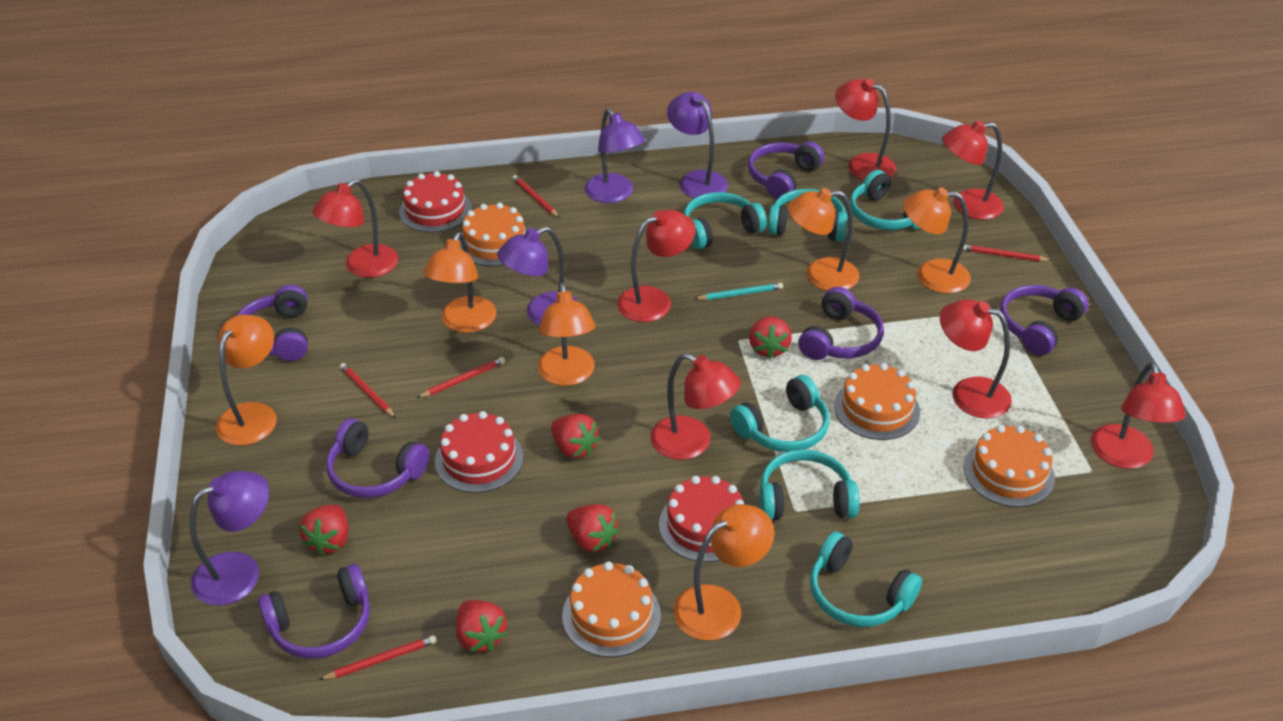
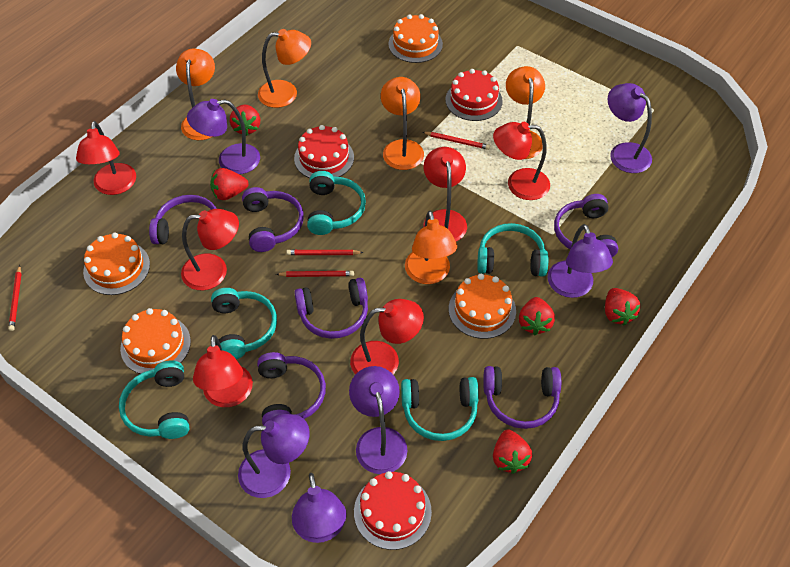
orange lamp: [216,314,277,446] [424,232,496,333] [538,283,595,386] [673,504,775,641] [787,188,859,291] [903,187,971,293] = 6 -> [176,48,215,140] [258,29,311,108] [381,77,424,170] [405,211,457,284] [506,66,545,159] = 5
purple lamp: [190,471,269,605] [497,227,579,326] [584,109,645,203] [667,92,728,198] = 4 -> [187,99,260,174] [238,414,310,498] [292,473,347,543] [349,366,407,474] [547,224,613,298] [608,83,652,173] = 6
red lamp: [312,179,398,278] [617,210,696,322] [650,353,741,460] [835,78,896,180] [940,299,1012,419] [942,121,1004,220] [1091,362,1186,469] = 7 -> [76,121,136,195] [181,209,239,290] [193,335,253,407] [350,299,424,375] [424,147,467,241] [493,122,550,200] = 6
red pencil: [319,635,437,680] [340,363,396,418] [417,357,505,398] [512,175,559,218] [963,244,1052,262] = 5 -> [8,265,22,331] [276,271,354,277] [286,250,364,255] [422,132,490,150] = 4
turquoise headphones: [684,192,767,249] [730,375,829,452] [759,449,860,520] [768,189,848,242] [810,532,922,627] [850,170,921,230] = 6 -> [119,361,189,439] [211,288,277,359] [307,171,366,235] [401,377,479,441] [477,223,548,277] = 5
turquoise pencil: [695,283,783,300] = 1 -> none = 0

